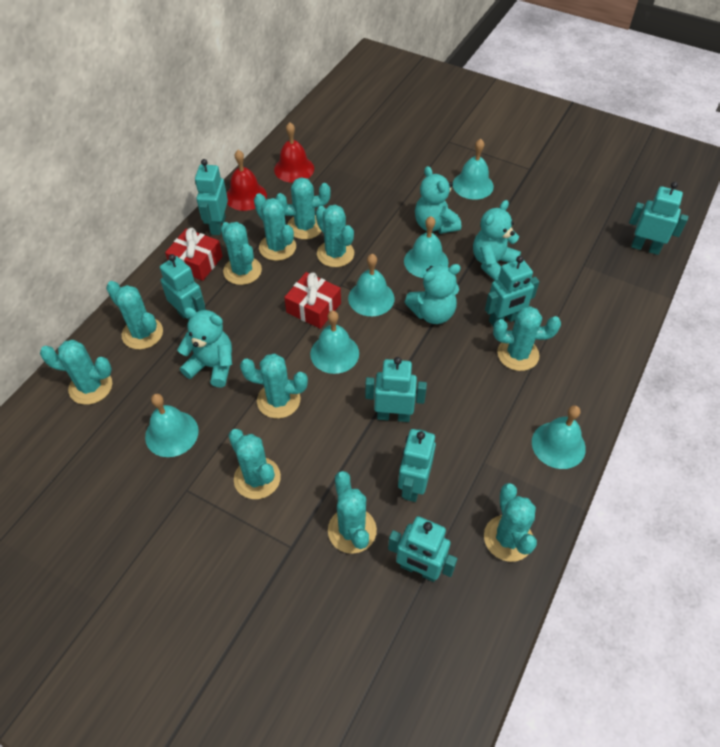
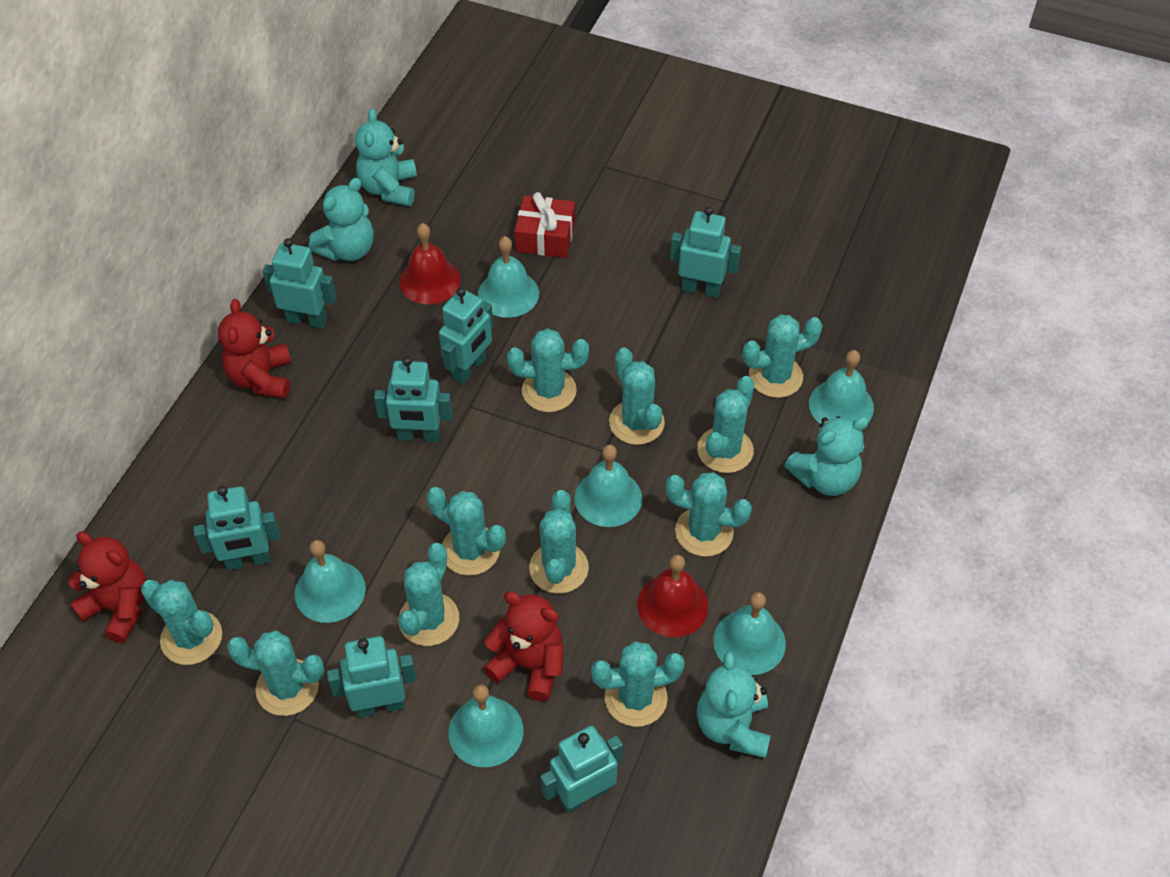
red gift: [165,228,223,281] [284,272,341,329] = 2 -> [514,192,575,258] = 1
red teddy bear: none = 0 -> [68,532,147,643] [218,299,291,399] [483,592,563,701] = 3

